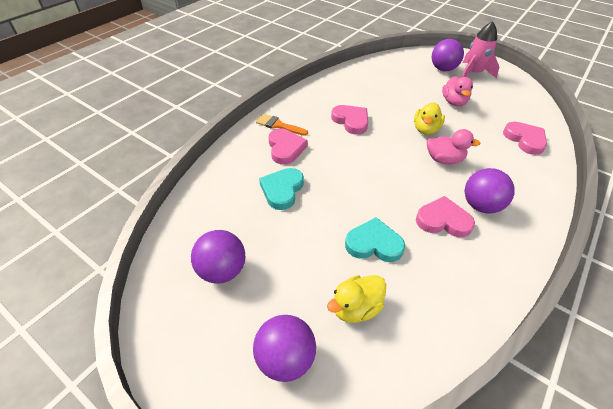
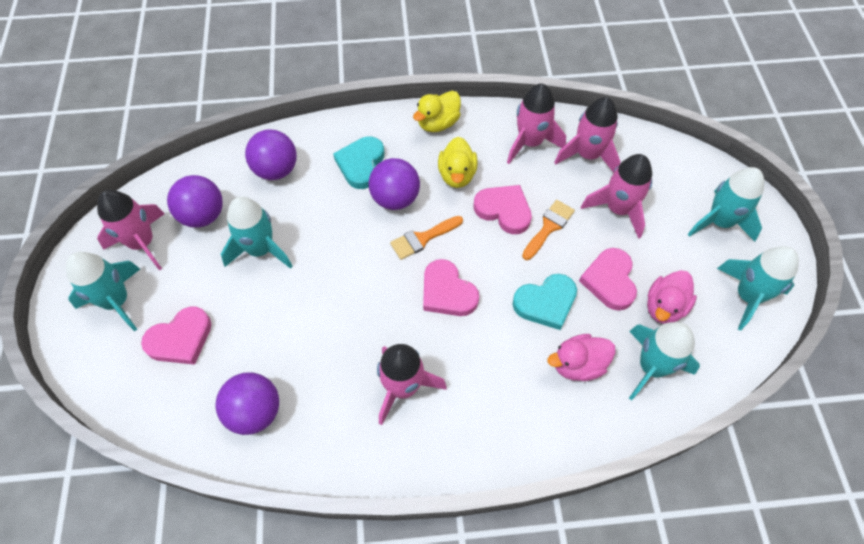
orange brush: [256,114,308,136] = 1 -> [390,216,463,260] [522,200,575,260] = 2
pink rocket: [462,21,499,78] = 1 -> [97,190,165,270] [377,344,446,425] [507,84,566,164] [554,97,621,173] [581,154,652,239] = 5
turquoise rocket: none = 0 -> [66,252,140,331] [221,197,293,269] [629,322,700,400] [688,167,764,242] [717,246,799,331] = 5

